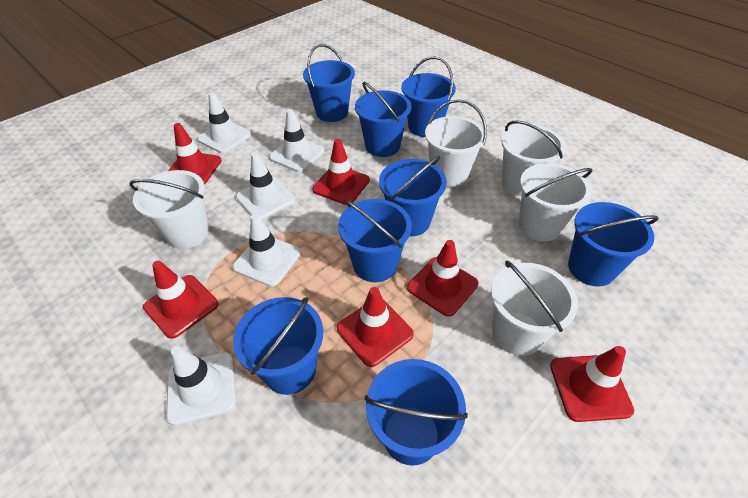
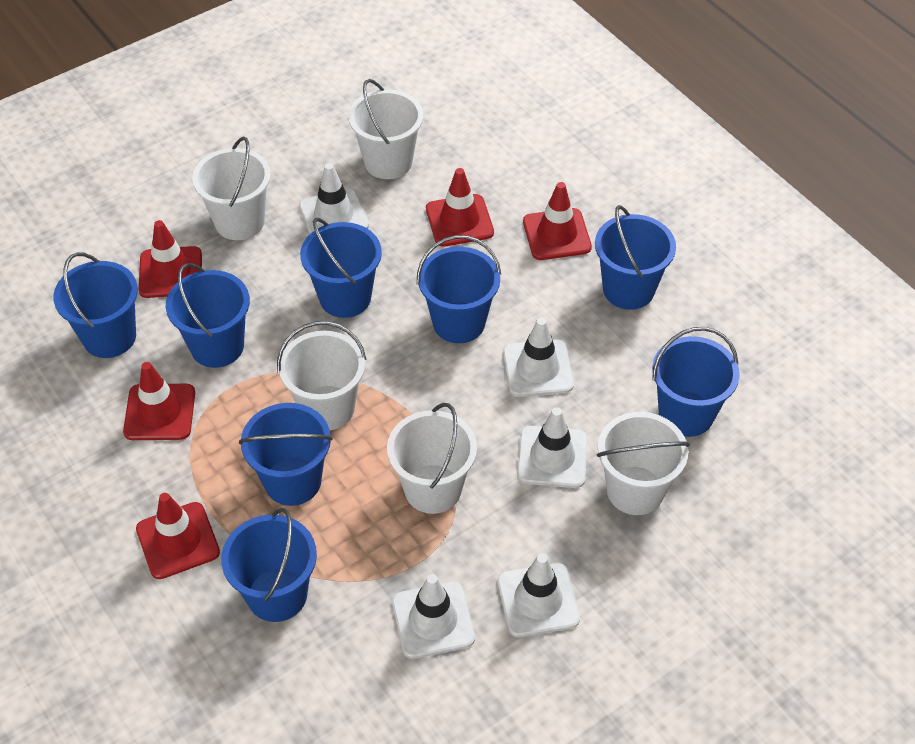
red traffic cone: [143,261,218,339] [168,123,222,184] [312,139,370,205] [337,287,414,367] [407,240,478,317] [550,346,634,422] = 6 -> [123,362,195,440] [136,493,220,579] [139,220,202,298] [426,168,494,247] [523,182,592,260] = 5

